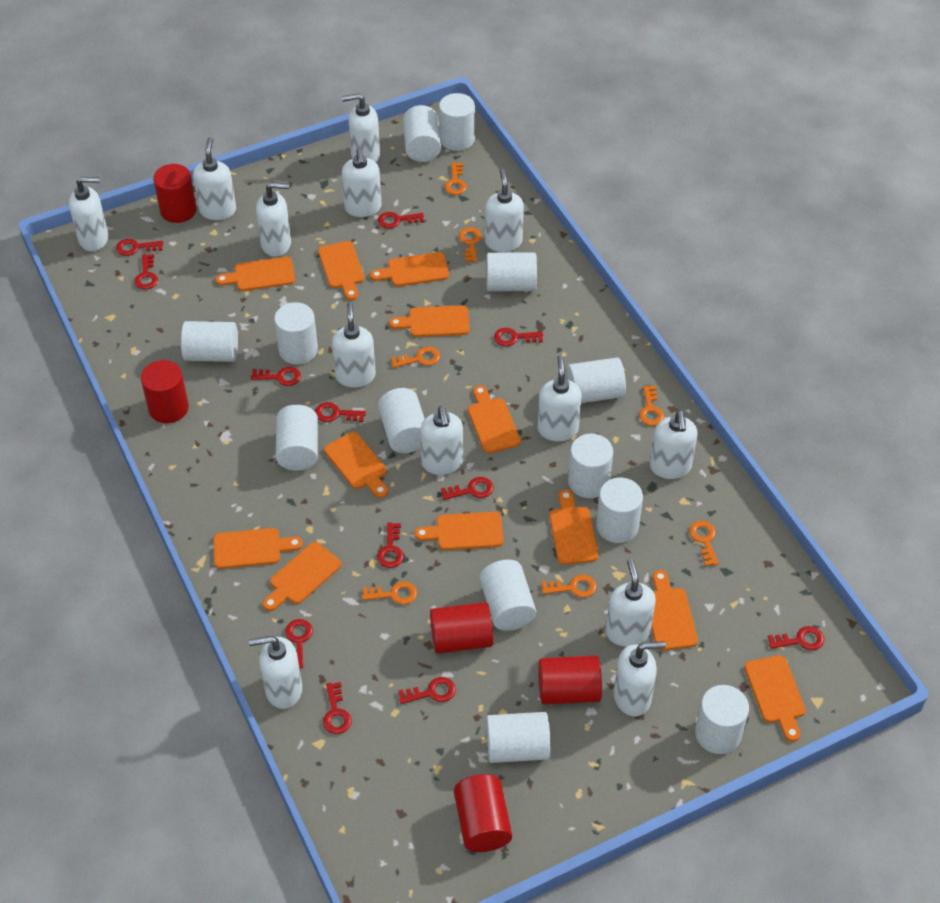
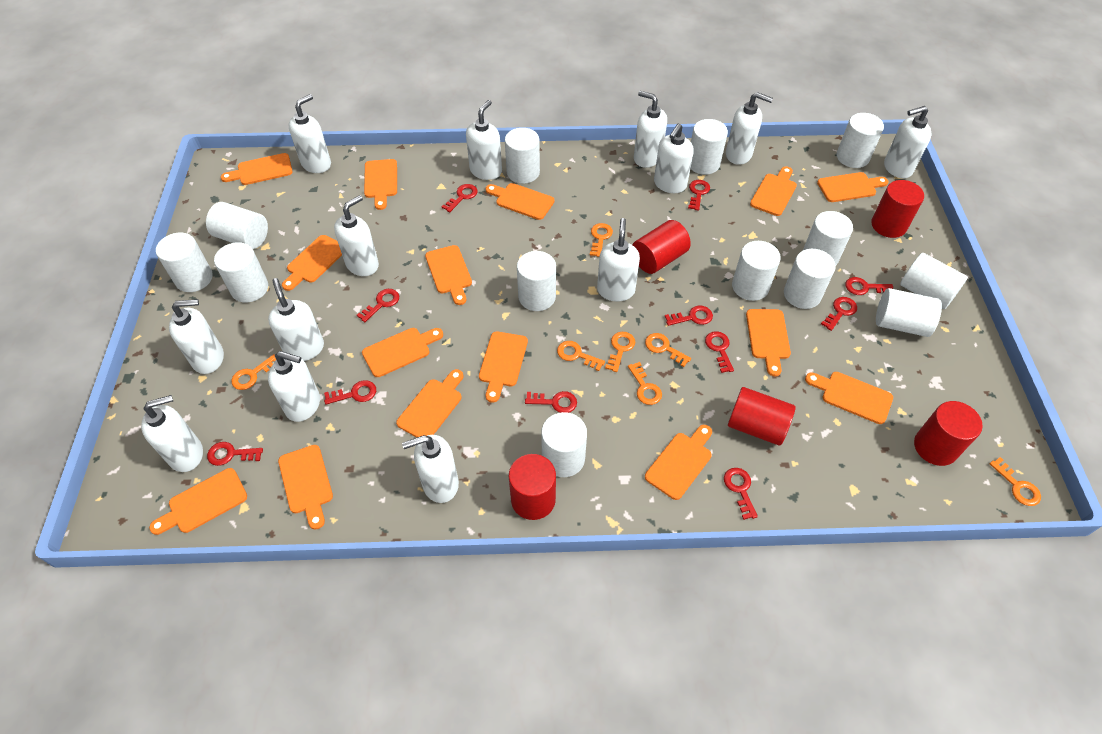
orange cutting board: [213,528,303,569] [216,257,295,291] [263,542,341,611] [318,241,365,300] [324,432,388,498] [370,252,449,287] [389,305,470,337] [414,512,504,550] [468,385,521,453] [549,490,598,565] [651,570,698,651] [744,655,806,742] = 12 -> [149,468,247,535] [221,153,293,185] [278,445,333,530] [282,235,342,291] [362,328,443,377] [364,159,397,210] [396,369,463,438] [425,245,472,305] [479,331,528,403] [486,183,554,220] [645,425,712,500] [746,309,791,376] [750,166,797,216] [805,372,893,424] [817,172,889,202] = 15
red key: [116,239,163,256] [134,254,158,290] [251,367,301,386] [285,619,313,668] [315,402,366,422] [323,682,352,734] [377,522,404,568] [378,212,424,229] [398,677,456,704] [441,477,494,500] [494,328,543,346] [768,626,824,650] = 12 -> [207,442,263,466] [324,380,376,405] [357,289,399,322] [442,184,478,212] [525,391,577,413] [665,305,713,326] [688,180,710,211] [705,331,734,373] [724,468,758,520] [821,297,857,331] [845,277,893,295] = 11

